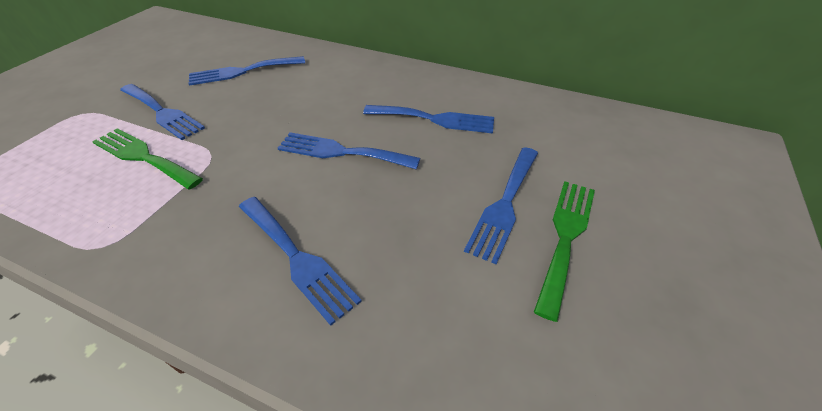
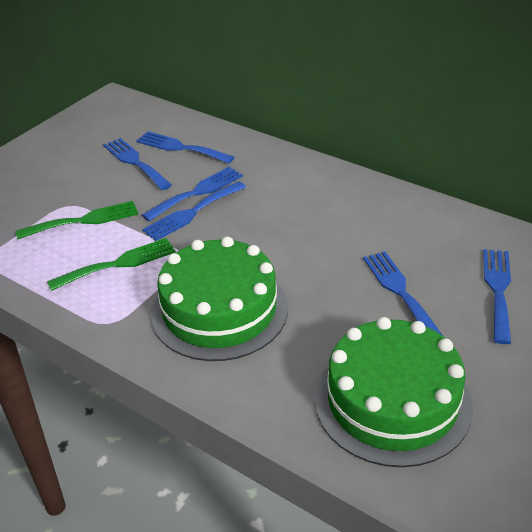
green cake: none = 0 -> [151,237,288,361] [315,317,473,467] = 2

